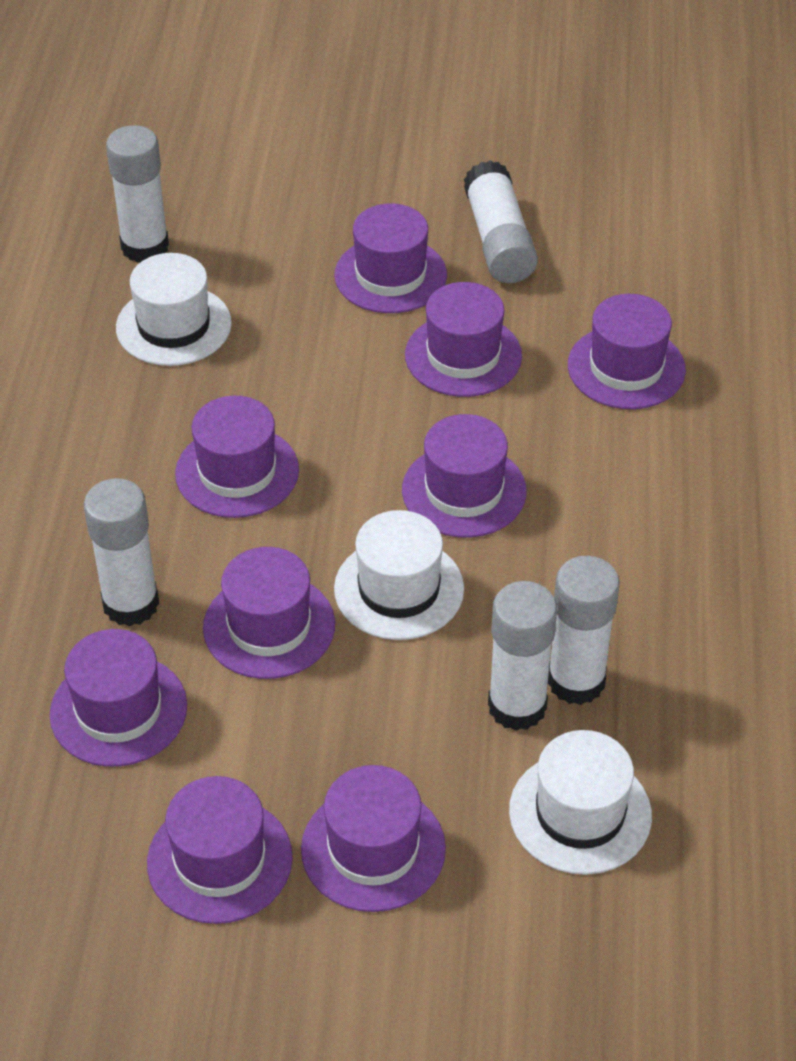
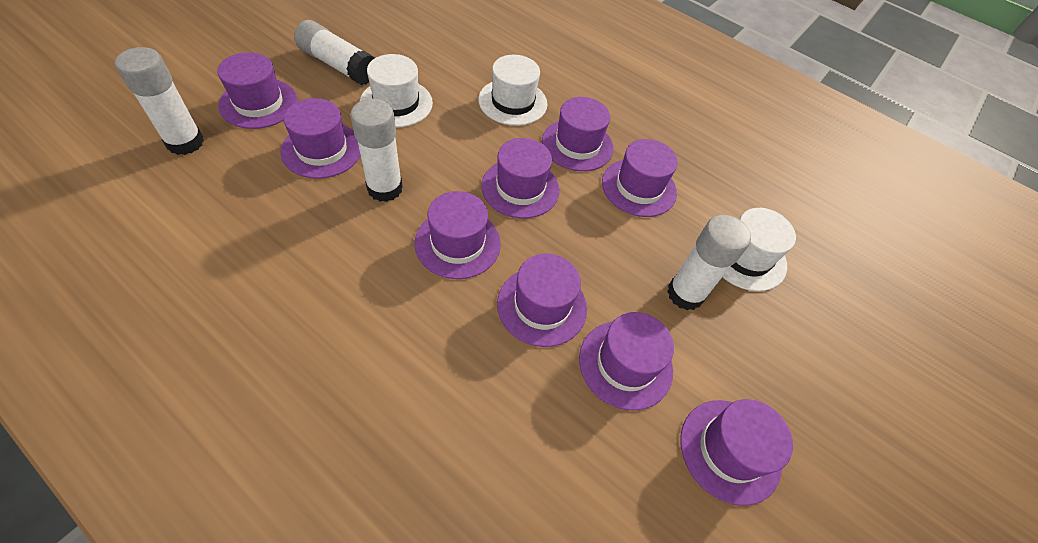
white glue stick: [84,478,159,626] [106,125,169,263] [464,160,538,283] [488,581,557,731] [548,556,620,705] = 5 -> [115,47,204,155] [294,20,375,85] [350,99,403,202] [667,215,751,310] = 4

